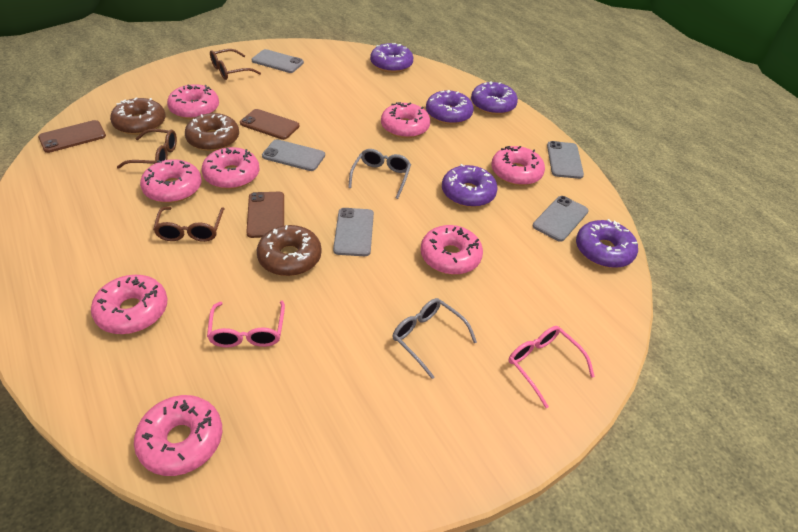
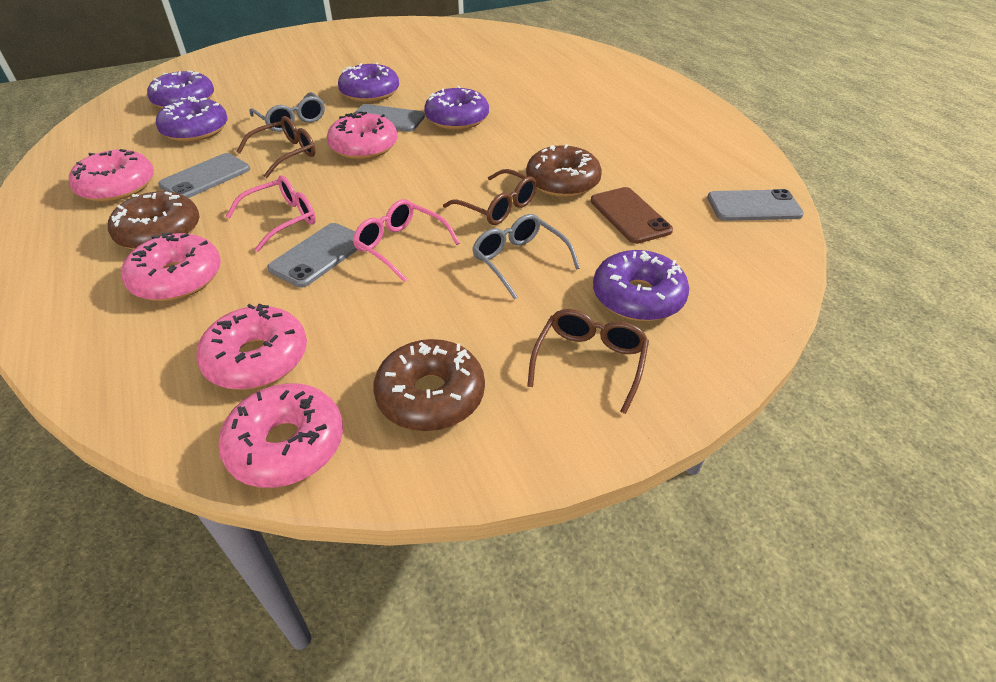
brown phone: [38,120,106,153] [240,109,299,140] [246,192,284,238] = 3 -> [591,187,673,244] = 1
grey phone: [252,49,304,73] [262,139,325,171] [333,208,374,256] [532,196,589,242] [547,141,584,179] = 5 -> [158,153,250,198] [267,223,358,288] [353,104,425,132] [707,189,804,221] = 4
pink donut: [91,275,168,334] [134,395,222,476] [140,159,202,203] [167,84,219,119] [201,147,259,189] [381,102,430,138] [420,225,483,275] [491,146,545,186] = 8 -> [69,149,154,202] [121,232,221,301] [196,304,307,390] [218,383,343,488] [327,112,398,159] = 5

